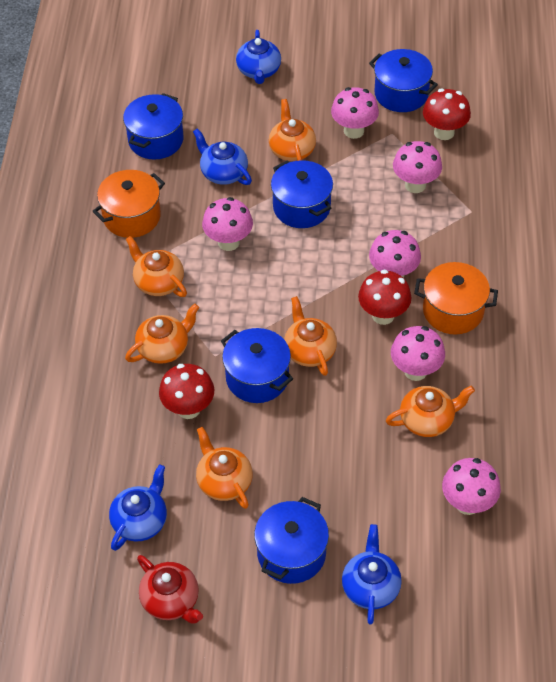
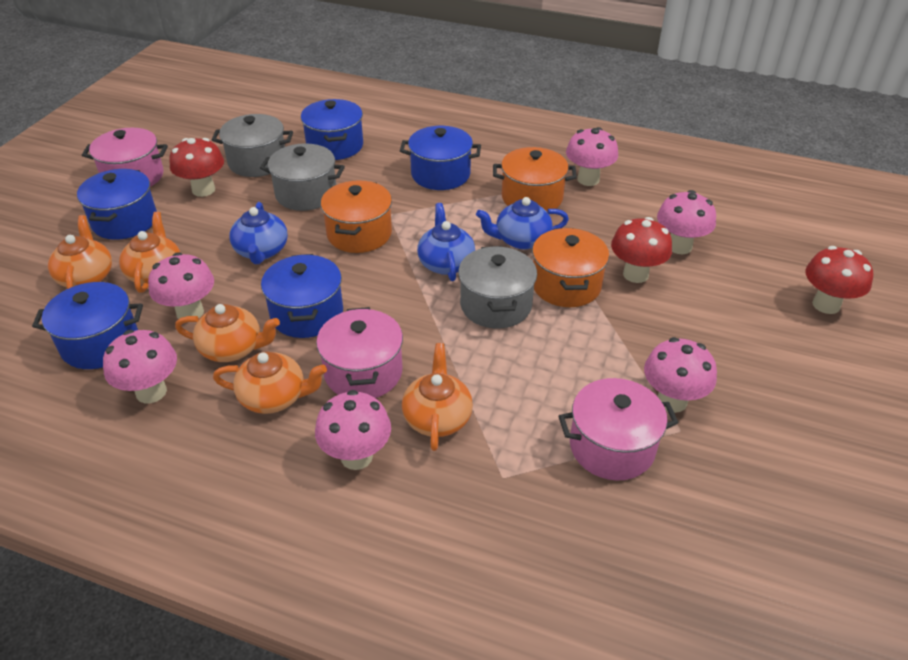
blue teapot: [109,464,167,551] [193,128,252,185] [236,30,281,84] [342,524,402,625] = 4 -> [229,202,288,264] [417,203,475,281] [476,197,569,249] = 3
grey pot: none = 0 -> [212,114,293,177] [260,143,345,211] [458,246,537,329] = 3
orange pot: [92,170,165,238] [414,262,498,334] = 2 -> [321,180,392,253] [493,147,577,211] [532,228,609,307] = 3
orange teapot: [125,304,199,364] [126,236,187,297] [196,427,253,509] [269,99,316,161] [284,296,337,376] [386,386,475,437] = 6 -> [48,215,112,289] [119,212,180,293] [175,304,280,362] [213,352,327,414] [402,343,473,451] = 5
pink pot: none = 0 -> [82,128,168,187] [316,307,403,398] [559,378,679,480] = 3
red teapot: [137,555,203,624] = 1 -> none = 0

